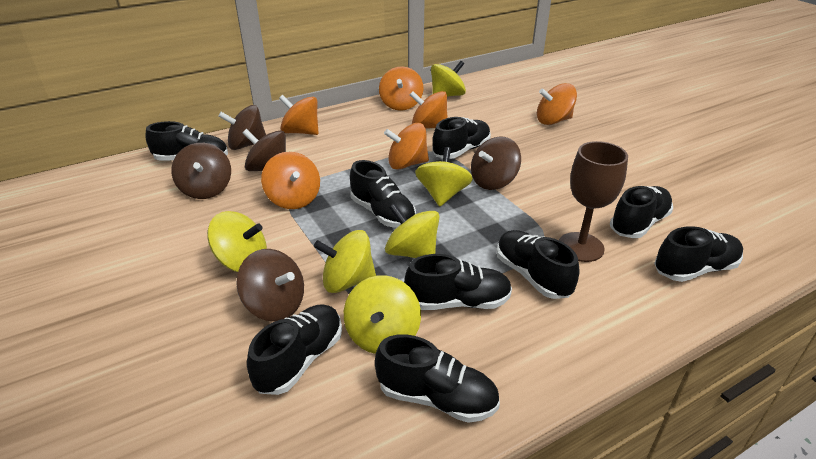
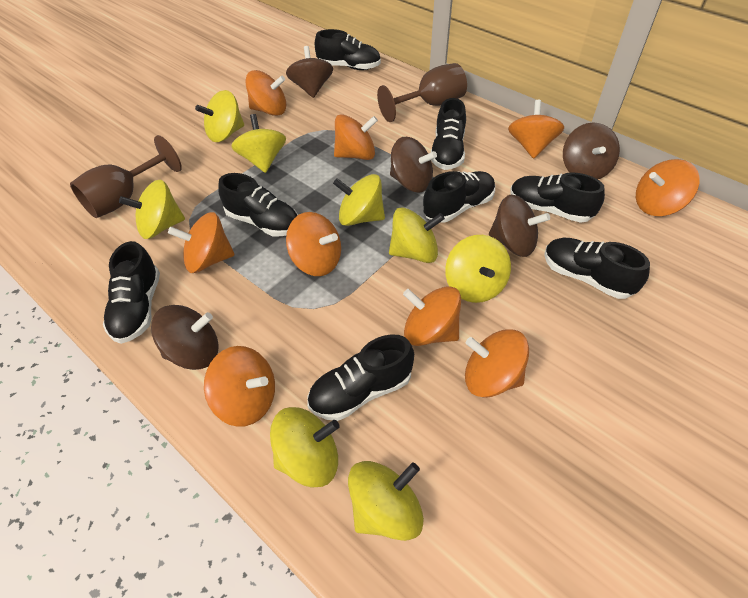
black shoe: [145,121,228,161] [247,304,342,395] [350,160,416,228] [375,334,500,423] [404,254,512,310] [433,117,491,159] [497,230,580,299] [610,186,673,238] [654,226,743,282] = 9 -> [103,241,160,344] [218,173,298,236] [307,334,414,421] [315,29,381,70] [423,171,495,223] [431,98,466,170] [510,172,605,223] [544,238,650,299] = 8
brown goblet: [559,141,628,262] = 1 -> [70,135,182,218] [377,63,467,122] = 2
orange spinning top: [261,152,320,209] [279,95,319,135] [379,66,423,111] [384,123,429,170] [410,91,448,128] [537,83,577,125] = 6 -> [168,212,235,273] [204,346,275,427] [245,70,286,116] [286,212,341,276] [334,114,378,160] [403,286,461,346] [465,329,529,398] [508,100,564,159] [636,159,699,216] = 9
yellow spinning top: [207,211,267,272] [314,230,376,293] [344,275,421,354] [385,203,439,258] [415,147,473,207] [431,61,466,97] = 6 -> [119,180,185,239] [195,90,244,142] [231,114,286,173] [270,407,340,488] [333,174,385,226] [348,461,424,541] [389,207,445,263] [445,235,511,303] = 8

